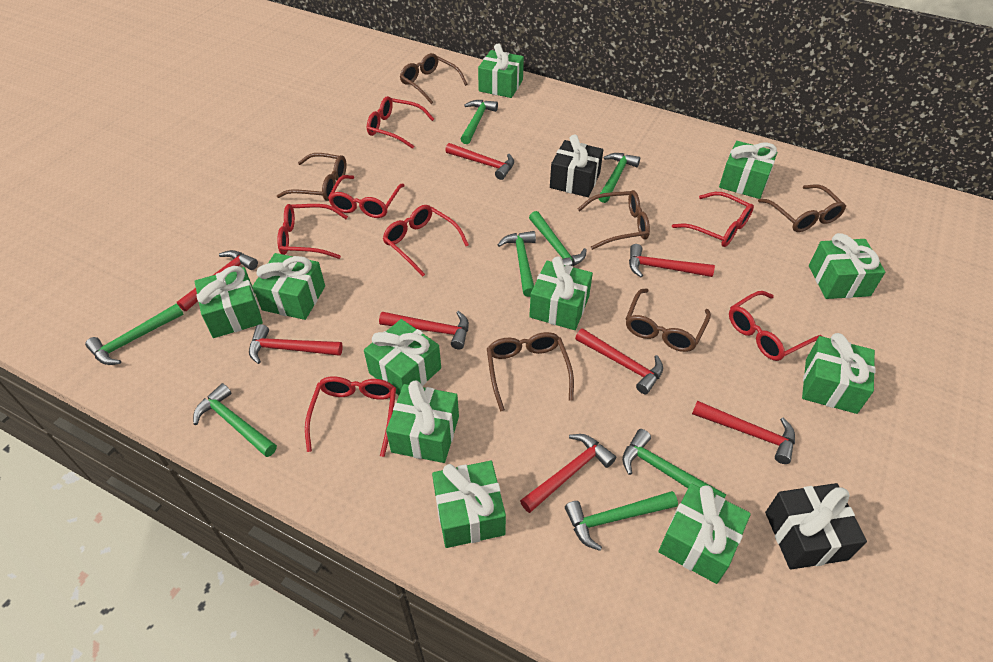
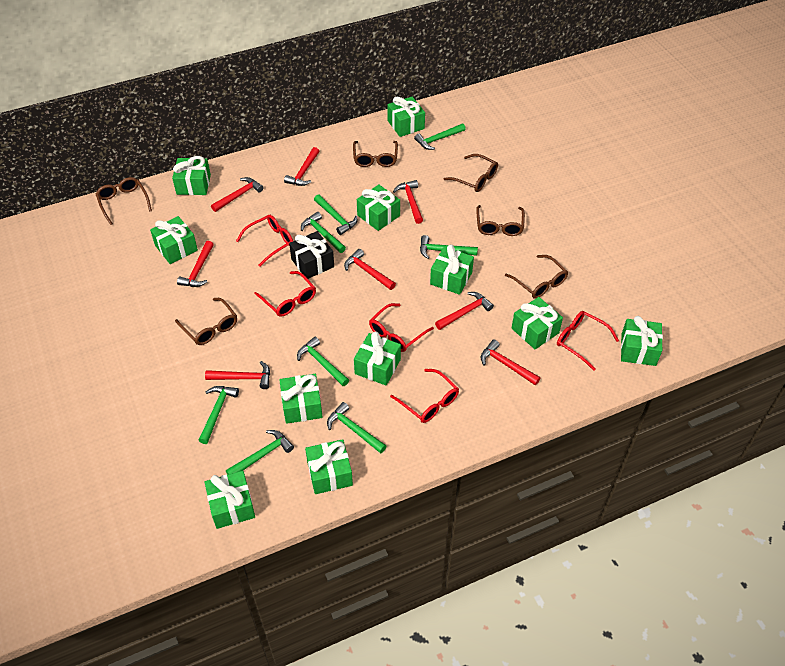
black gift: [550,134,603,197] [765,483,867,570] = 2 -> [289,231,334,279] = 1
red glasses: [277,204,348,259] [305,376,396,457] [328,175,405,218] [367,96,434,149] [383,205,469,277] [672,192,754,247] [729,291,823,361] = 7 -> [236,215,293,266] [254,271,316,317] [369,303,434,352] [390,369,459,423] [557,311,619,371] = 5

